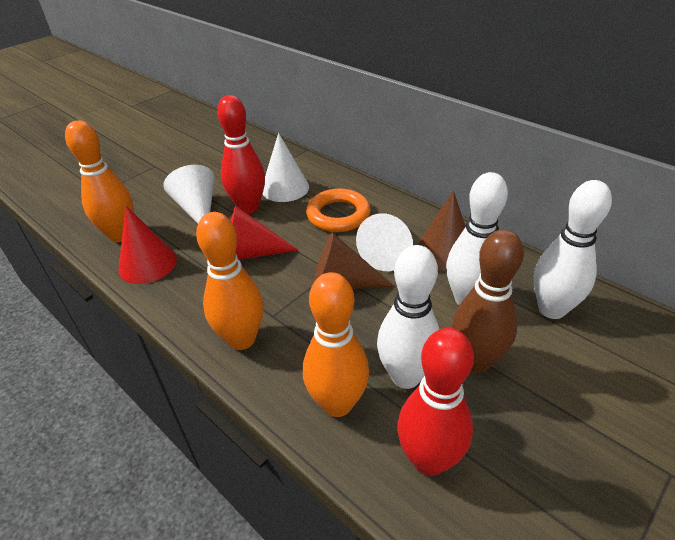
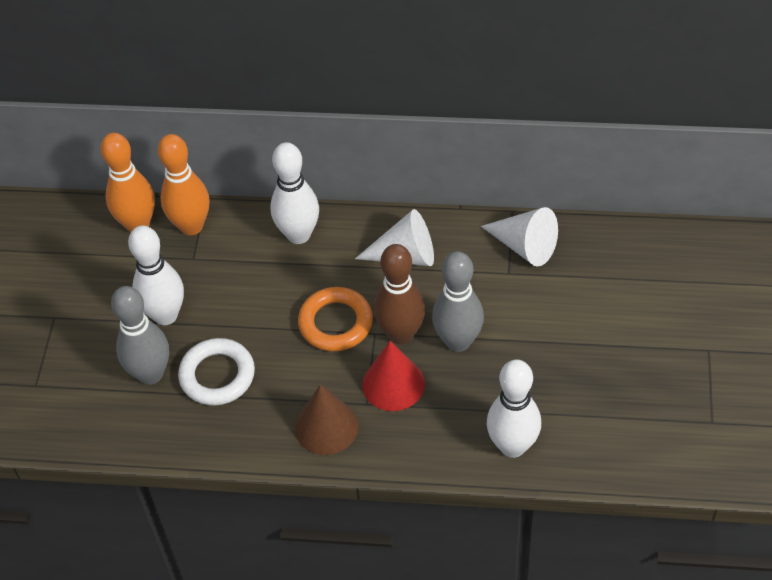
brown cone: [313,233,394,289] [417,191,466,270] = 2 -> [295,385,359,455] = 1
grey bowling pin: none = 0 -> [111,286,169,385] [432,251,484,352] = 2
orange bowling pin: [65,120,134,242] [196,212,264,350] [303,272,369,417] = 3 -> [101,133,155,232] [158,134,209,235] = 2
red bowling pin: [217,95,265,214] [397,328,474,476] = 2 -> none = 0
red cone: [118,206,177,284] [231,206,299,260] = 2 -> [362,341,425,411] = 1
white cone: [163,165,214,224] [262,133,309,202] [356,213,413,271] = 3 -> [355,209,434,266] [481,207,558,267] = 2
white ring: none = 0 -> [178,338,255,406] = 1

